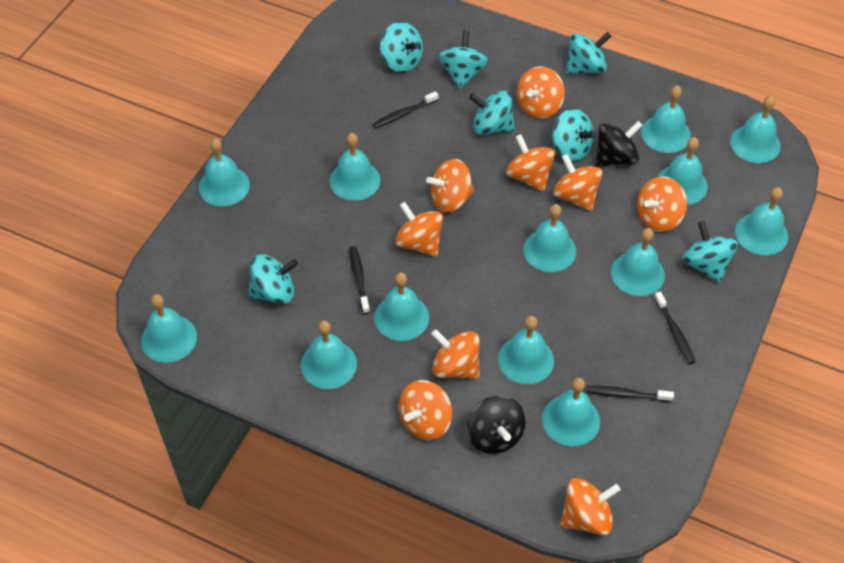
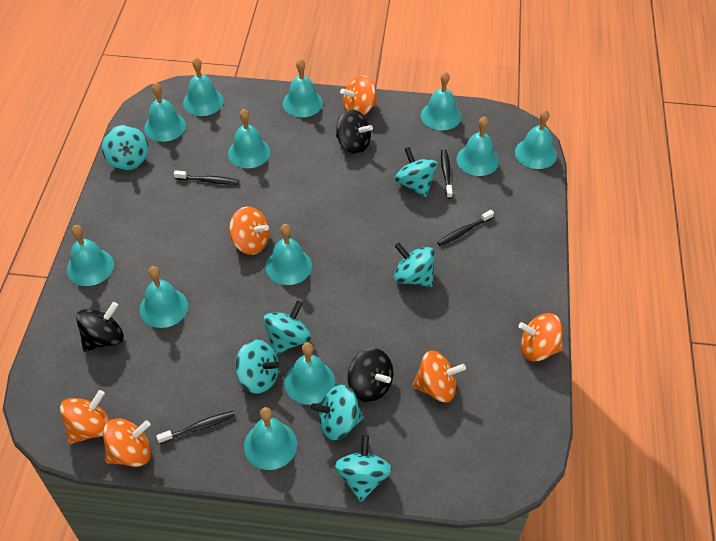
black spinning top: [467,396,526,454] [596,121,643,167] = 2 -> [76,302,124,352] [336,110,373,154] [348,348,393,402] = 3
orange spinning top: [395,202,443,257] [399,380,452,441] [426,159,474,213] [431,329,480,379] [506,134,555,192] [517,66,565,119] [553,154,603,211] [560,478,621,535] [637,176,687,232] = 9 -> [60,390,110,444] [103,418,151,467] [229,206,269,255] [340,75,377,115] [412,350,466,402] [518,313,563,362] = 6
turquoise bell: [141,294,197,363] [199,138,250,206] [301,321,357,389] [330,133,381,201] [374,272,429,341] [498,316,554,384] [523,204,576,272] [542,378,600,446] [611,228,665,296] [641,85,691,153] [658,137,708,205] [730,95,781,163] [735,187,788,255] = 13 -> [67,225,114,286] [140,266,188,328] [144,82,186,142] [183,58,224,116] [228,109,270,168] [244,407,297,470] [266,224,312,285] [283,59,323,117] [284,342,335,405] [421,72,461,130] [456,116,499,176] [515,110,557,169] = 12

